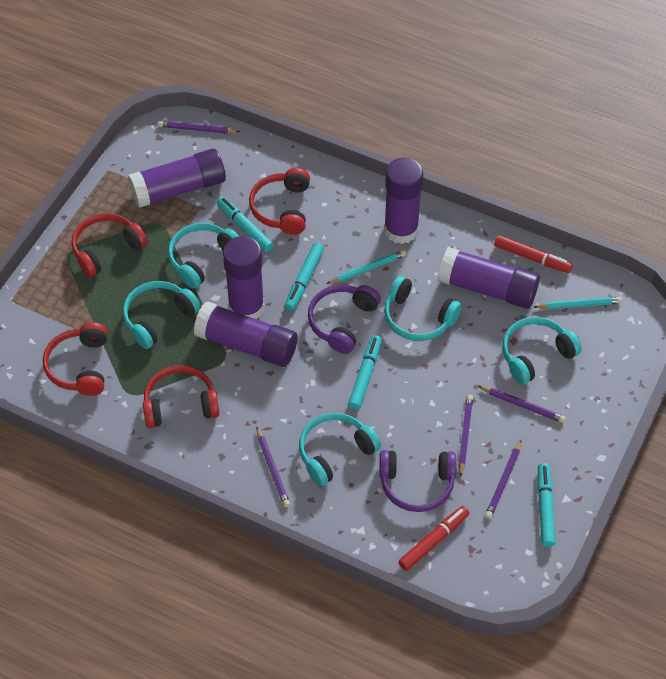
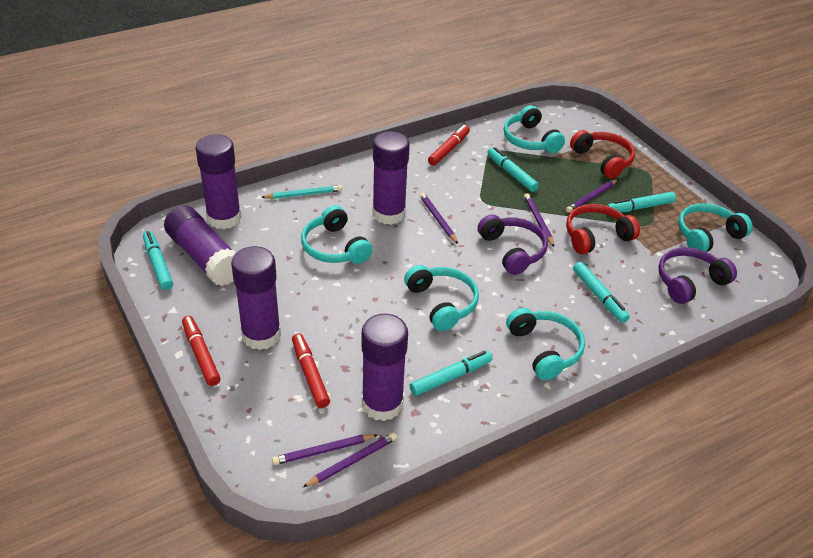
red headphones: [43,322,108,396] [72,213,147,277] [143,365,220,428] [249,168,310,235] = 4 -> [566,204,640,254] [570,130,635,179] = 2
red marker: [398,506,470,571] [494,235,572,273] = 2 -> [182,316,221,386] [292,333,330,408] [428,125,470,166] = 3
turquoise marker: [216,196,274,252] [285,243,324,311] [348,335,382,410] [537,463,555,547] = 4 -> [143,231,173,290] [410,351,492,396] [487,147,539,192] [573,262,630,323] [607,192,676,213] = 5
turquoise pencil: [326,250,406,284] [534,297,622,310] = 2 -> [261,185,342,199] = 1

